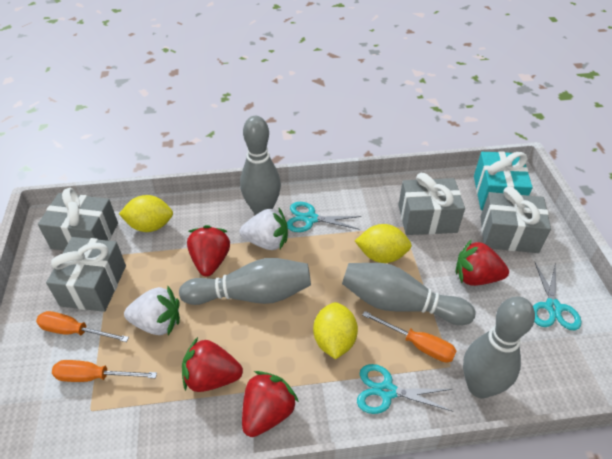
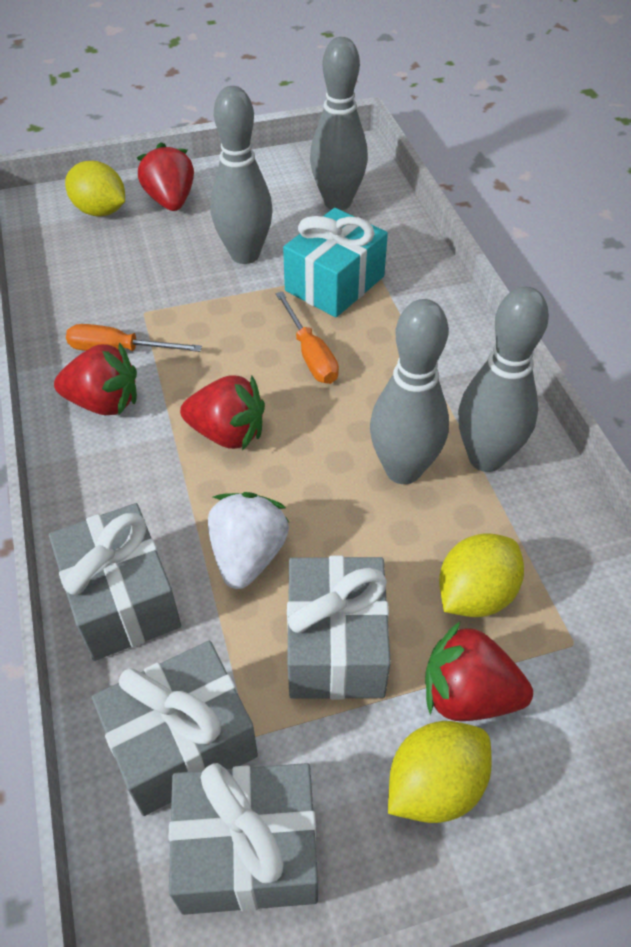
orange screwdriver: [36,311,129,342] [52,360,157,382] [362,311,456,363] = 3 -> [66,324,202,352] [276,291,339,384] = 2
turquoise scissors: [287,202,361,232] [357,364,453,414] [533,261,581,330] = 3 -> none = 0
white strawberry: [124,286,180,335] [240,208,288,250] = 2 -> [208,492,289,589] = 1

